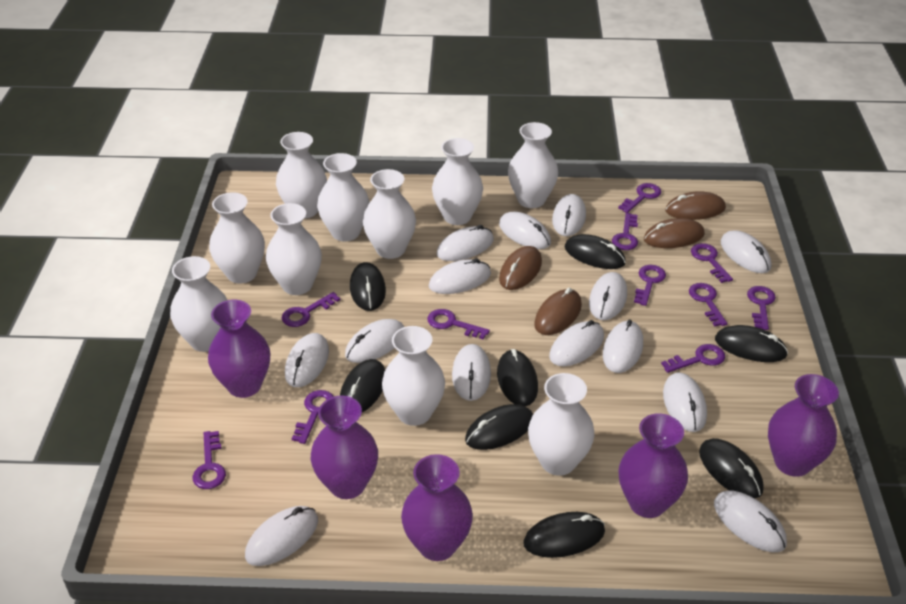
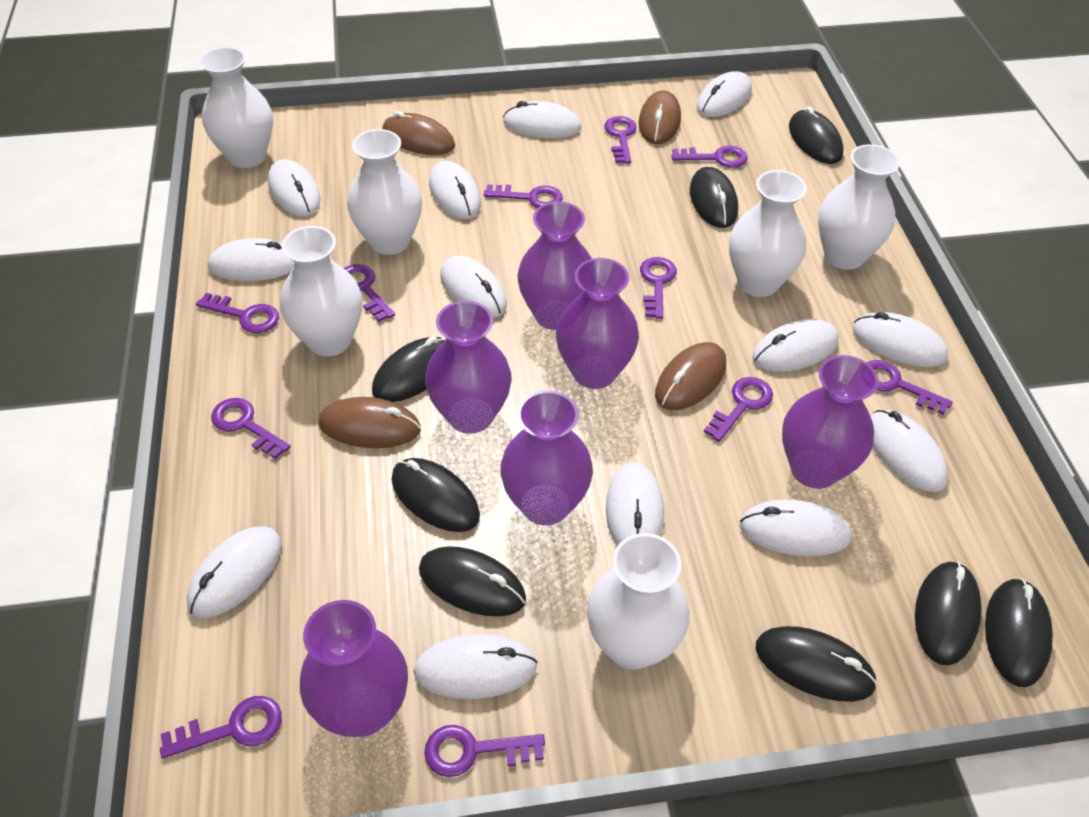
purple vase: [208,300,270,398] [311,395,378,499] [401,454,473,561] [619,413,688,518] [768,374,839,477] = 5 -> [300,600,408,737] [425,301,512,434] [500,391,593,525] [517,201,592,330] [556,258,639,389] [782,355,879,489] = 6
white mouse: [245,506,318,566] [285,333,329,387] [345,319,404,363] [429,259,491,294] [436,225,494,261] [452,344,491,401] [499,211,551,249] [549,320,604,366] [552,194,586,236] [589,272,627,320] [603,320,643,373] [663,372,707,432] [714,491,787,552] [721,230,771,273] = 14 -> [186,527,282,618] [208,238,295,281] [268,159,320,217] [414,634,538,699] [429,161,481,219] [440,256,507,318] [503,101,582,138] [606,462,664,546] [697,71,752,117] [740,499,852,556] [752,319,839,372] [853,312,948,367] [871,410,948,492] = 13
white vase: [170,256,227,352] [209,192,265,284] [266,203,322,295] [276,132,327,218] [317,153,370,241] [363,169,416,259] [382,326,445,426] [432,138,483,225] [508,122,558,208] [528,373,595,476] = 10 -> [200,47,273,168] [280,226,362,356] [347,129,422,255] [587,533,689,670] [729,170,807,297] [818,144,900,270] = 6

